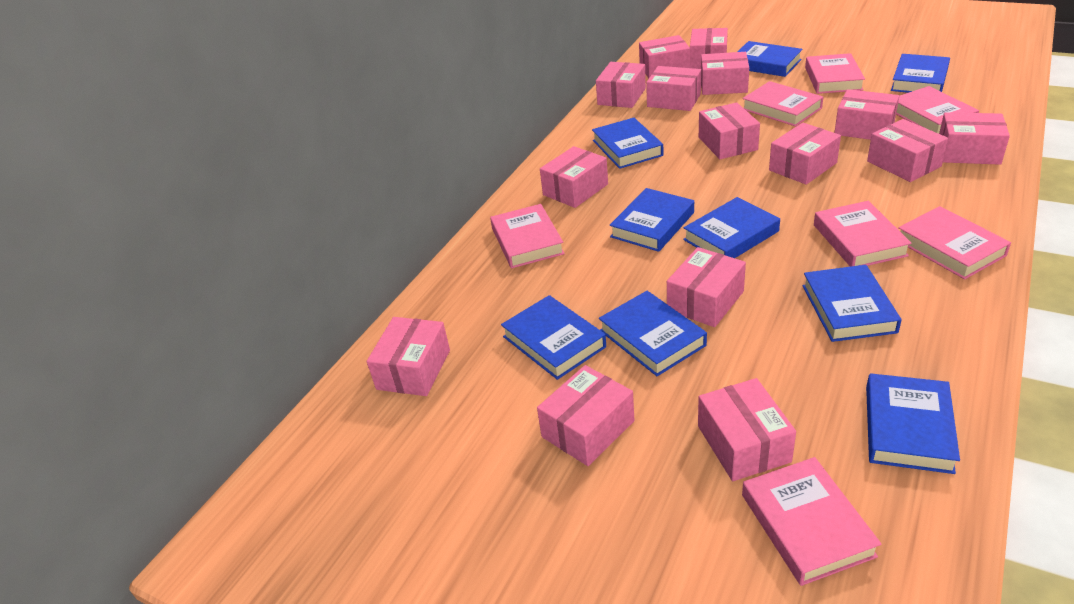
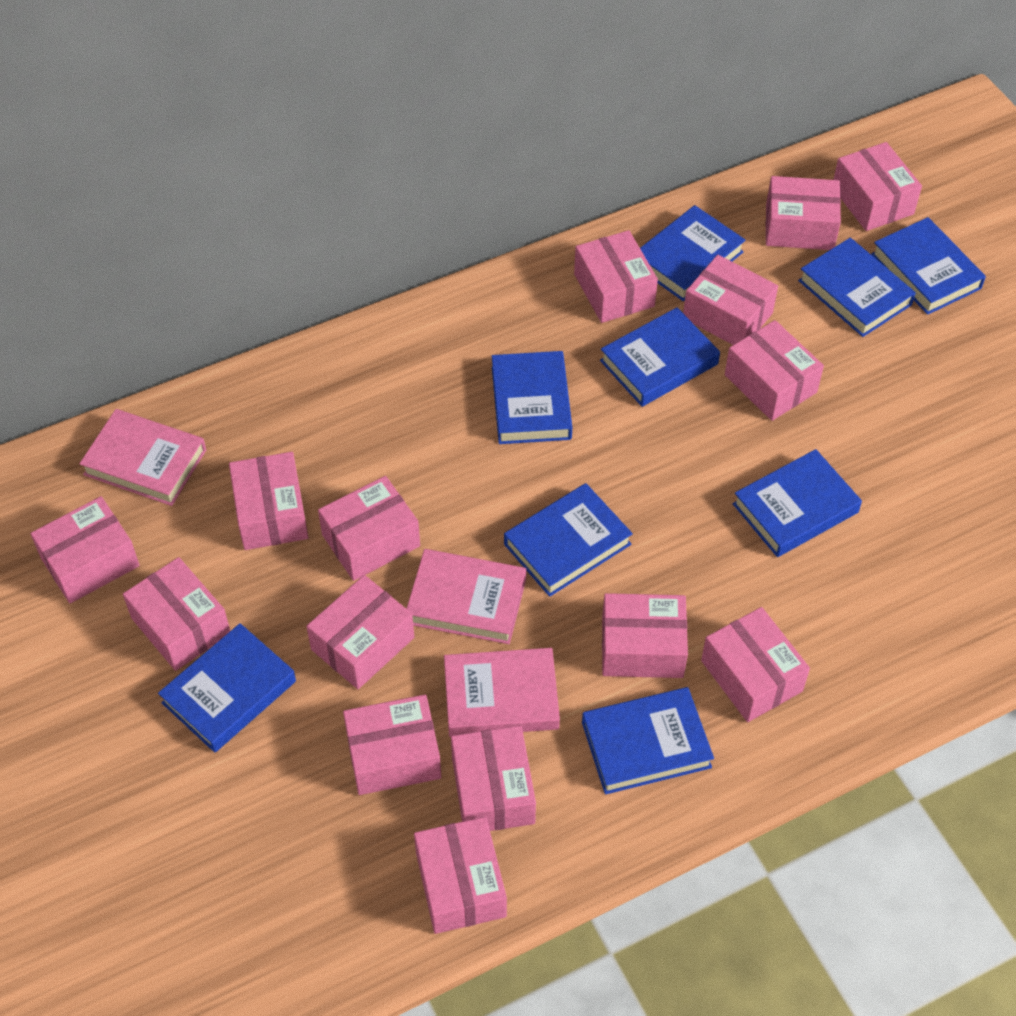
pink book: [490,204,565,268] [742,457,881,586] [743,81,823,127] [805,53,865,94] [814,201,912,267] [896,86,979,134] [898,206,1011,279] = 7 -> [79,409,206,506] [406,549,526,644] [444,648,560,737] = 3

